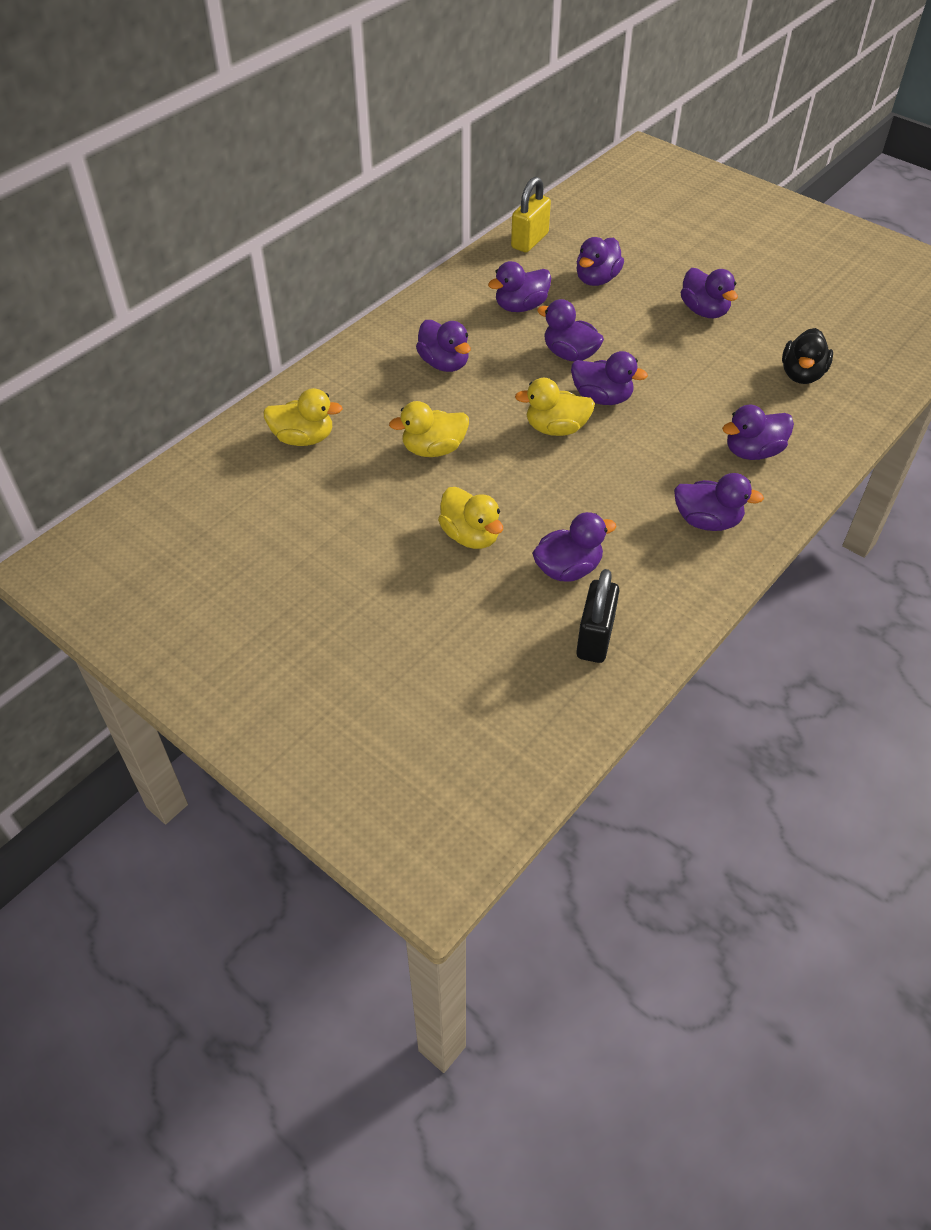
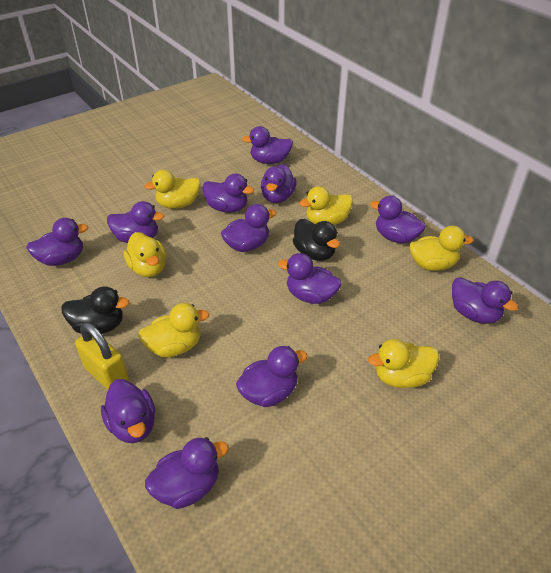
black duck: [782,328,833,384] = 1 -> [61,286,130,334] [293,219,340,261] = 2
black padlock: [576,569,620,663] = 1 -> none = 0
purple duck: [416,320,471,372] [488,261,551,312] [532,512,617,582] [537,299,604,362] [571,351,648,405] [576,237,624,286] [674,473,764,531] [681,268,738,318] [722,405,794,460] = 9 -> [26,218,88,266] [101,379,155,443] [107,201,164,243] [145,437,229,509] [202,173,254,213] [221,204,277,252] [236,346,308,407] [242,126,293,164] [261,164,297,203] [278,253,341,304] [370,196,426,244] [452,277,518,324] = 12
yellow duck: [263,388,343,446] [389,401,469,457] [438,487,503,549] [515,378,595,436] = 4 -> [124,232,166,277] [138,303,209,357] [144,170,200,209] [299,186,353,225] [368,339,439,388] [409,226,474,271] = 6

